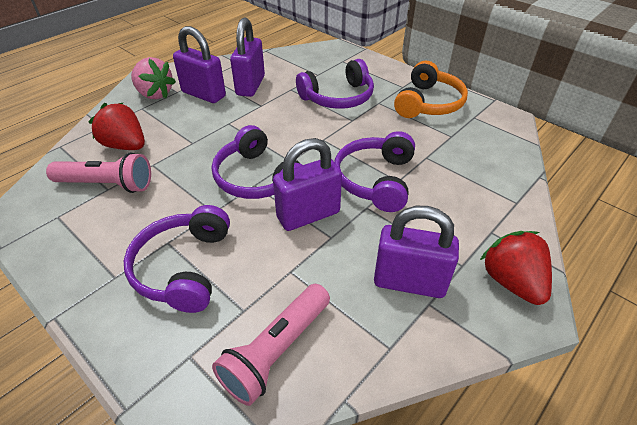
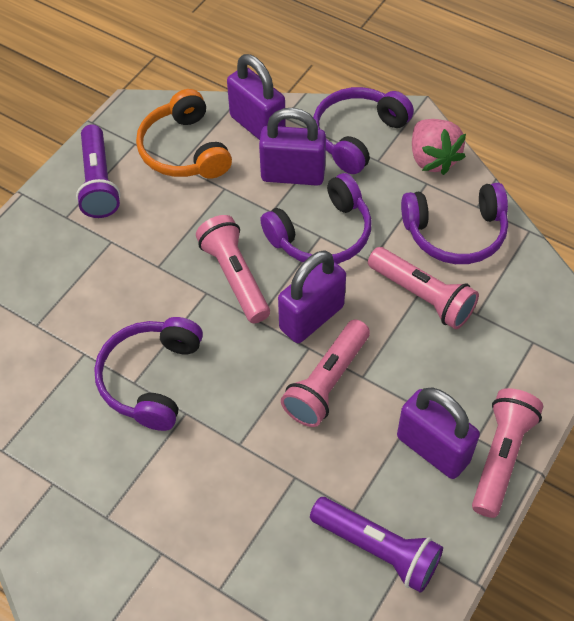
pink flashlight: [46,152,151,193] [212,284,330,406] = 2 -> [196,215,270,323] [281,319,370,427] [368,247,479,329] [472,388,543,518] = 4
purple flashlight: none = 0 -> [76,125,121,218] [310,497,443,593] = 2
red strawberry: [89,103,145,150] [480,231,552,305] = 2 -> none = 0

